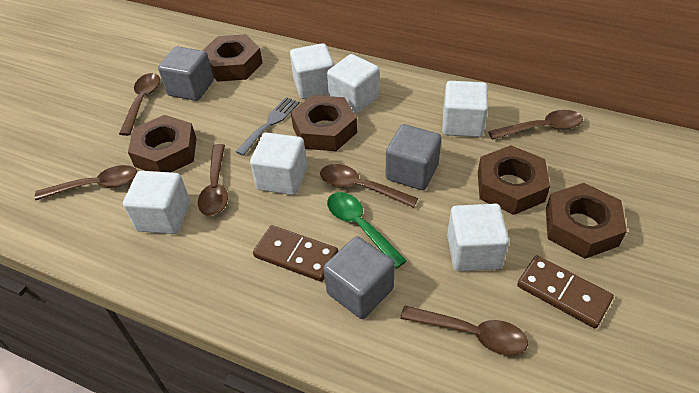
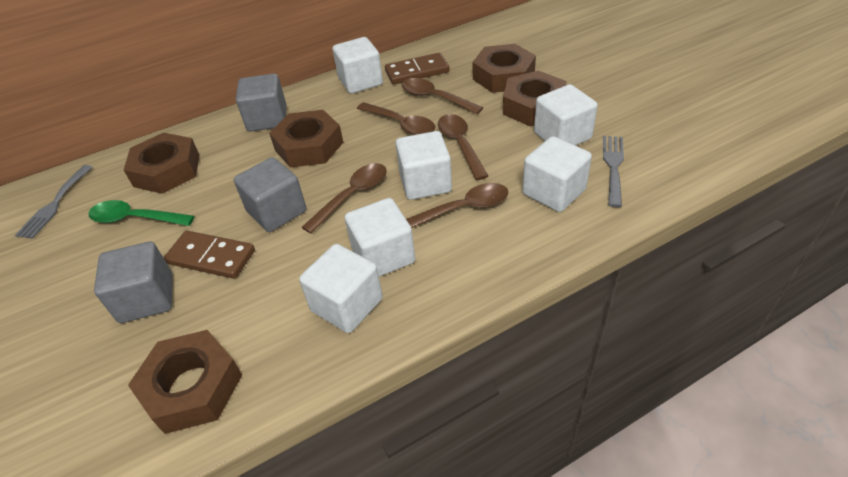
brown spoon: [35,165,137,200] [119,73,160,136] [198,144,228,216] [320,164,418,208] [400,306,528,355] [488,110,583,140] = 6 -> [302,163,387,234] [357,102,435,135] [402,78,483,114] [406,183,508,228] [438,114,488,180] = 5
grey fork: [236,97,300,156] = 1 -> [15,165,92,239] [603,136,624,207] = 2

